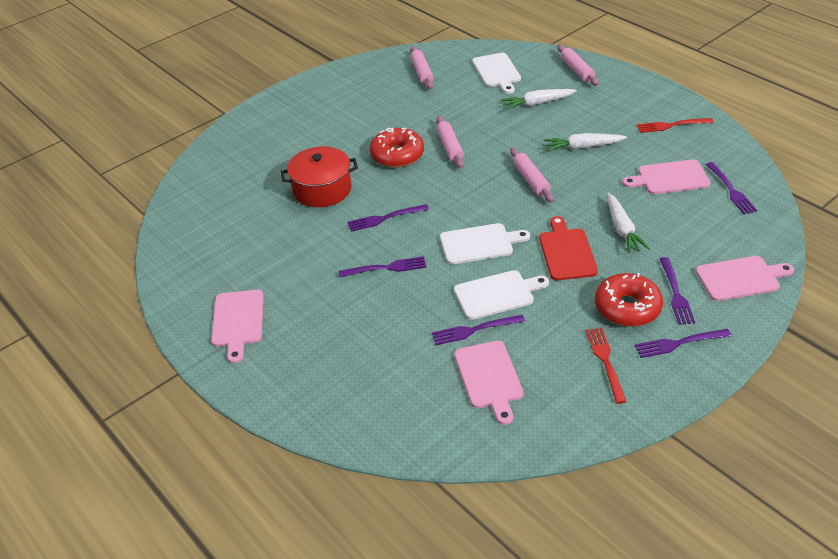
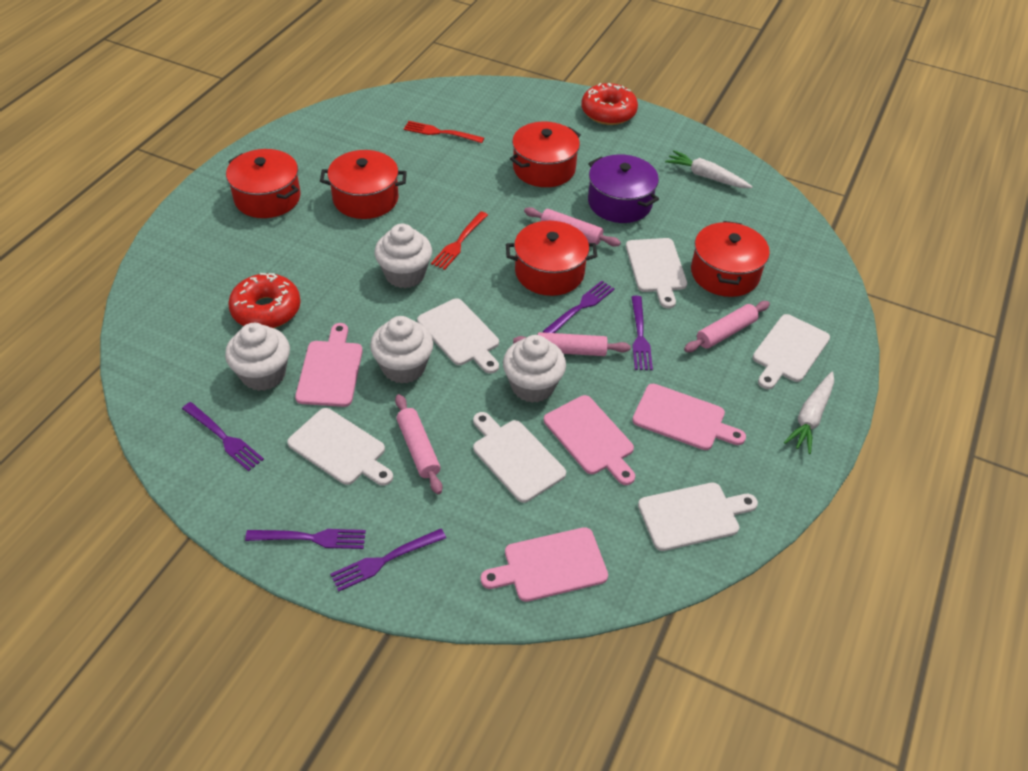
purple fork: [339,256,426,277] [348,204,429,232] [432,315,525,345] [635,329,732,358] [660,257,695,325] [706,162,757,214] = 6 -> [182,402,264,471] [245,529,366,549] [330,529,446,592] [543,281,615,333] [631,296,653,370] = 5
purple pot: none = 0 -> [588,154,659,223] = 1
red cutting board: [539,216,598,280] = 1 -> none = 0
red pot: [280,146,358,207] = 1 -> [226,149,301,218] [320,150,407,219] [506,221,597,296] [510,122,581,187] [691,221,770,297] = 5
white carrot: [501,89,577,110] [544,133,627,151] [607,193,650,253] = 3 -> [665,150,753,188] [784,372,834,454] = 2
white cupcake: none = 0 -> [225,323,290,391] [370,316,433,384] [375,224,432,288] [503,335,566,403] = 4
white cutting board: [440,223,530,264] [454,270,549,320] [472,53,521,94] = 3 -> [287,408,393,486] [417,298,499,374] [473,412,566,503] [626,238,687,308] [638,483,758,551] [753,314,830,389] = 6

